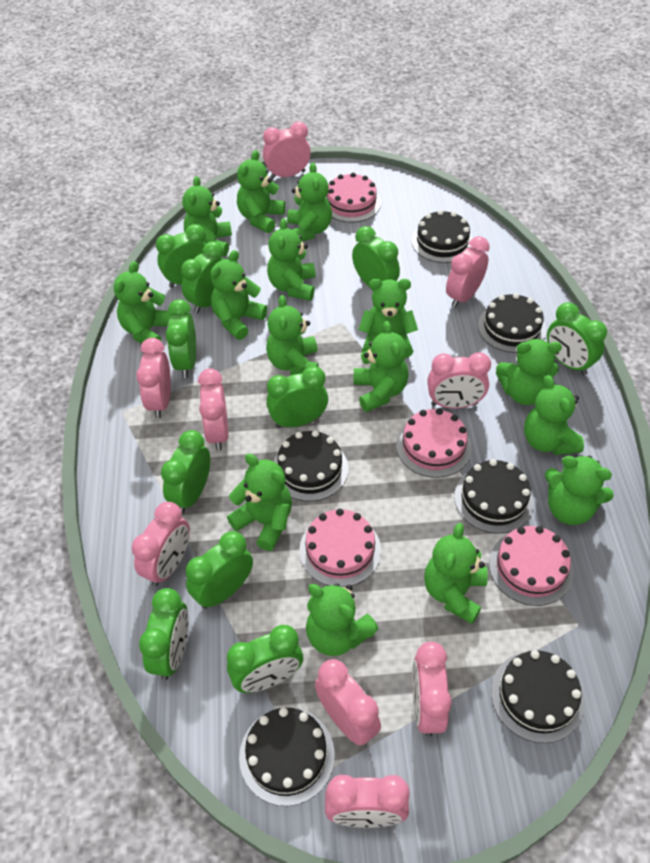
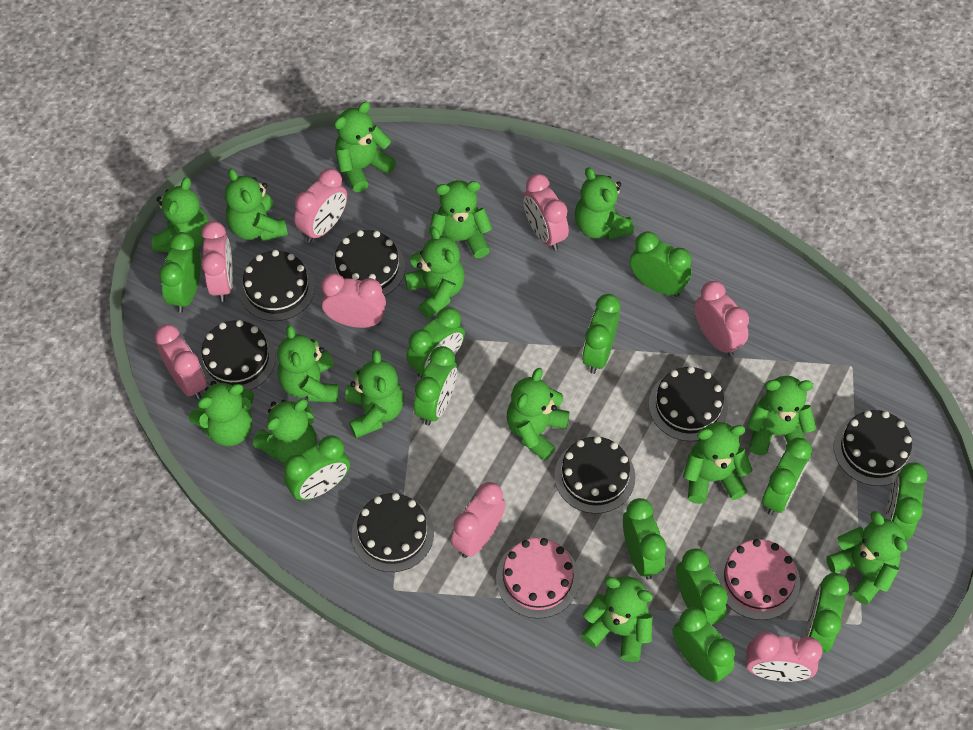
black cake: [239,708,335,806] [273,430,348,501] [412,210,473,263] [454,459,534,534] [478,293,546,353] [491,650,584,743] = 6 -> [198,320,276,390] [239,250,315,321] [330,230,405,296] [352,493,434,572] [554,436,635,514] [649,366,728,441] [834,410,915,486] = 7
green clock: [139,588,189,680] [156,224,206,288] [161,430,210,513] [165,299,196,378] [181,241,224,313] [186,531,253,609] [227,625,303,693] [266,366,328,428] [352,226,400,286] [547,302,607,375] = 10 -> [159,232,201,313] [284,435,350,501] [406,307,465,378] [414,346,457,425] [582,294,620,374] [623,498,666,580] [630,231,692,297] [672,607,735,683] [676,549,728,625] [762,438,812,515] [805,573,849,653] [885,463,928,541] = 12
pink cake: [299,508,381,587] [326,172,381,222] [396,408,472,478] [489,526,573,606] = 4 -> [496,538,580,619] [716,539,800,620] = 2
pink clock: [132,502,190,587] [136,338,171,418] [198,368,228,451] [263,122,311,179] [315,659,381,746] [325,775,410,828] [412,642,452,737] [427,352,491,409] [446,236,490,308] = 9 -> [155,324,207,400] [201,221,233,302] [294,169,347,242] [321,273,386,328] [451,482,506,558] [523,174,569,251] [694,281,749,356] [746,631,823,682] = 8

